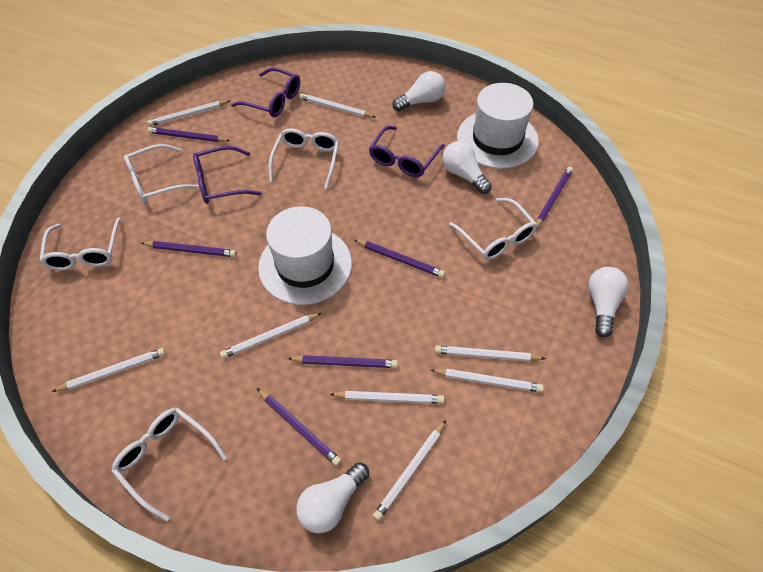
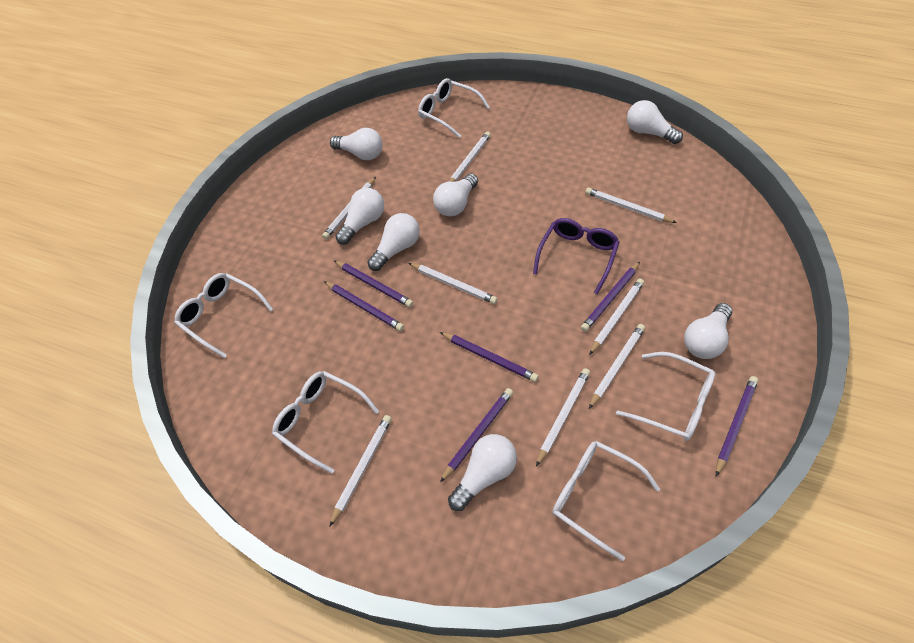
purple glasses: [193,146,262,204] [231,68,300,117] [369,126,445,177] = 3 -> [533,218,620,294] = 1
white hat: [258,206,352,305] [457,83,539,169] = 2 -> none = 0
white light bulb: [296,462,369,533] [392,71,446,111] [442,141,492,194] [588,267,628,337] = 4 -> [330,128,383,160] [335,188,384,245] [367,213,420,271] [433,174,478,216] [448,434,517,511] [627,100,683,144] [684,303,732,359] = 7

